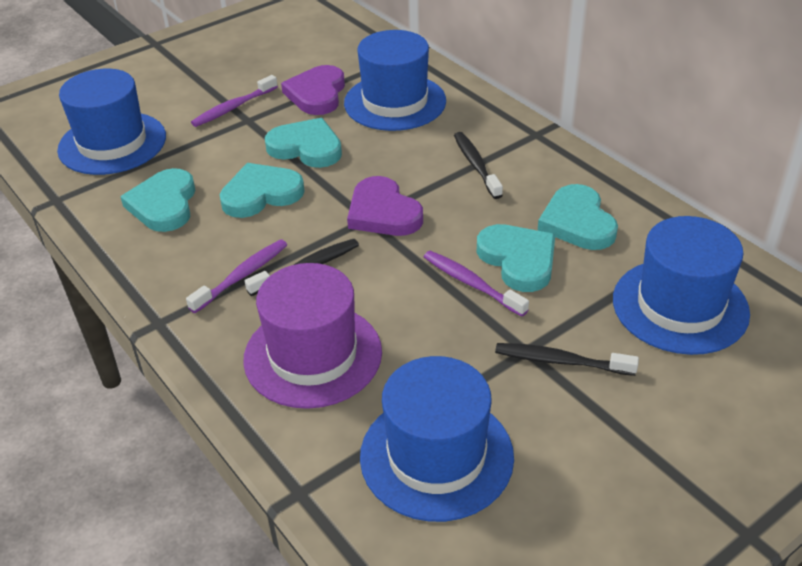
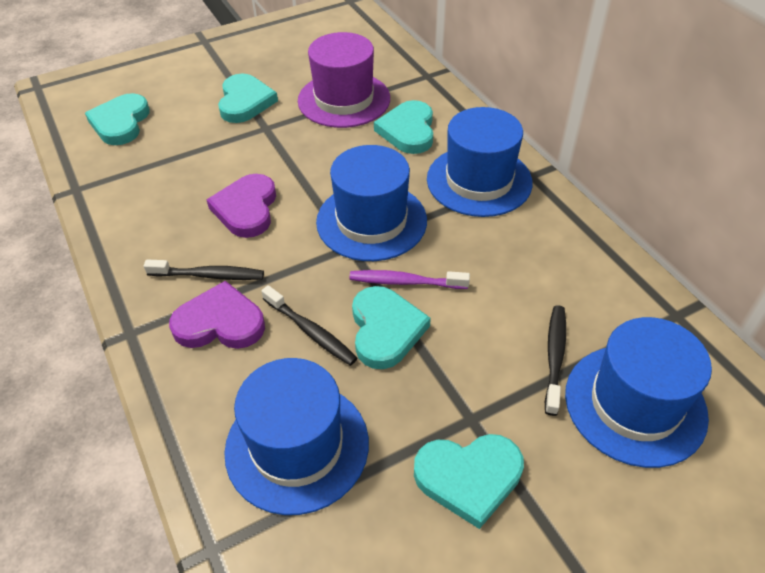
purple toothbrush: [186,239,287,313] [191,75,278,127] [424,251,529,317] = 3 -> [349,270,470,289] = 1

